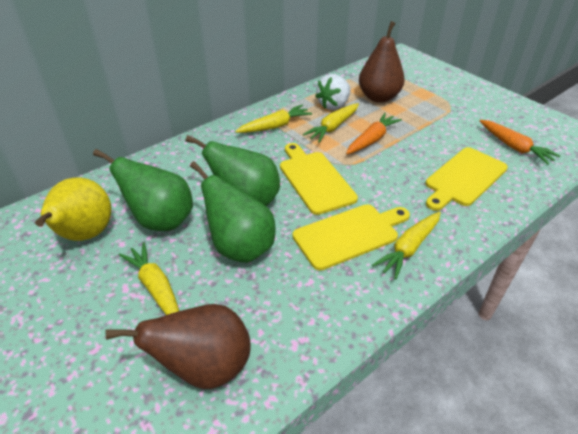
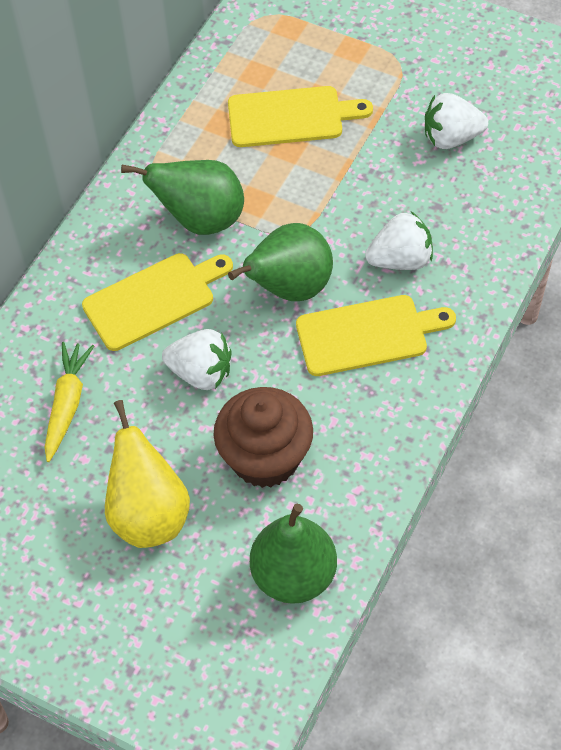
brown cupcake: none = 0 -> [213,387,313,488] = 1
brown pear: [106,304,251,389] [359,21,405,103] = 2 -> none = 0
orange carrot: [346,113,402,154] [480,120,560,165] = 2 -> none = 0
white strawberry: [315,74,351,110] = 1 -> [162,329,232,390] [365,212,433,270] [425,93,488,149] = 3
yellow carrot: [119,242,179,315] [235,105,312,133] [303,103,359,143] [372,212,441,280] = 4 -> [44,342,94,462] = 1

